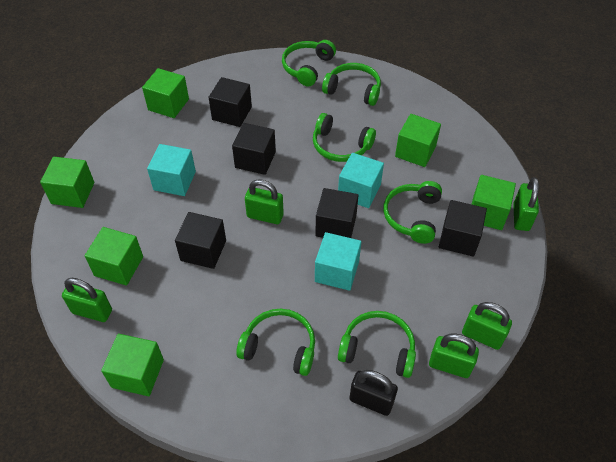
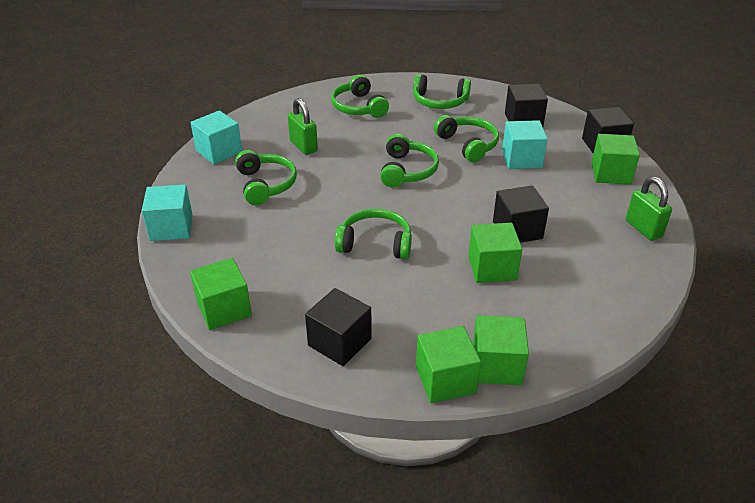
black cube: [175,212,226,269] [208,77,252,127] [232,123,276,175] [315,188,358,238] [439,200,487,257] = 5 -> [305,288,372,366] [493,185,549,243] [505,84,548,127] [582,107,634,154] = 4
black padlock: [349,370,398,416] = 1 -> none = 0
green cube: [40,157,94,208] [85,227,143,286] [101,334,164,396] [142,68,189,118] [395,114,441,167] [472,175,516,230] = 6 -> [190,258,252,330] [416,326,481,403] [468,223,522,283] [473,315,529,385] [591,134,640,185] = 5
green padlock: [62,278,112,322] [245,179,284,224] [429,334,479,378] [462,302,512,350] [513,177,539,231] = 5 -> [288,98,318,155] [626,176,672,241] = 2

